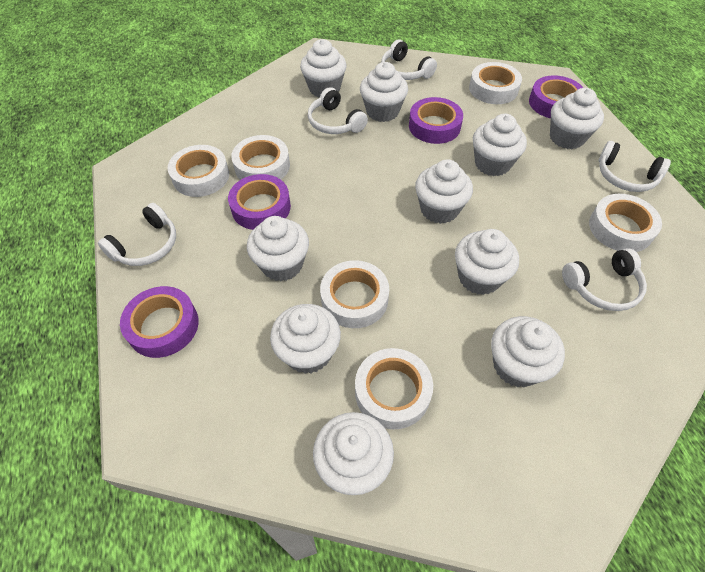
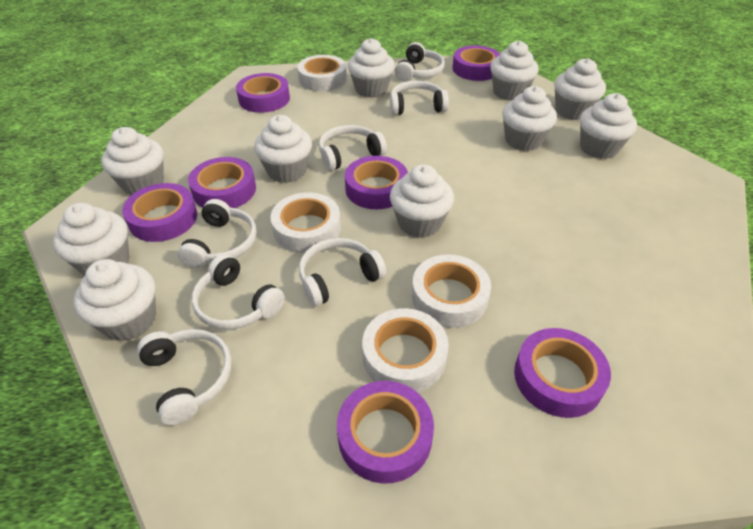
purple tape: [120,286,199,358] [228,174,291,230] [409,97,463,144] [529,75,583,118] = 4 -> [122,183,197,242] [188,157,256,208] [236,73,290,113] [337,381,434,484] [345,156,408,209] [452,45,500,81] [514,328,611,418] = 7
white headphones: [98,203,176,266] [308,87,368,134] [381,40,437,80] [562,248,647,311] [599,141,671,192] = 5 -> [137,329,232,426] [178,199,257,268] [192,254,285,329] [299,238,386,307] [319,125,387,171] [390,81,449,115] [395,42,445,82] = 7
white tape: [167,145,229,197] [231,135,290,180] [320,260,389,328] [355,348,433,429] [469,62,522,104] [589,194,662,252] = 6 -> [270,192,341,253] [297,55,347,91] [362,308,449,392] [412,254,491,328] = 4

